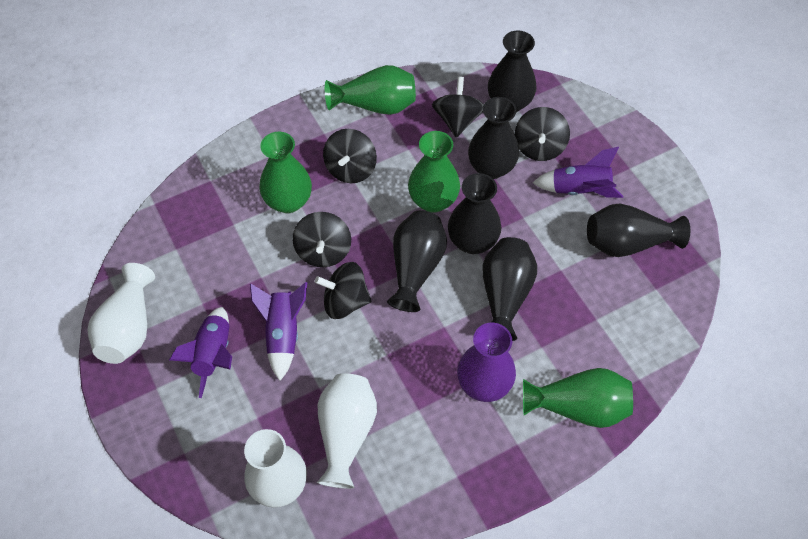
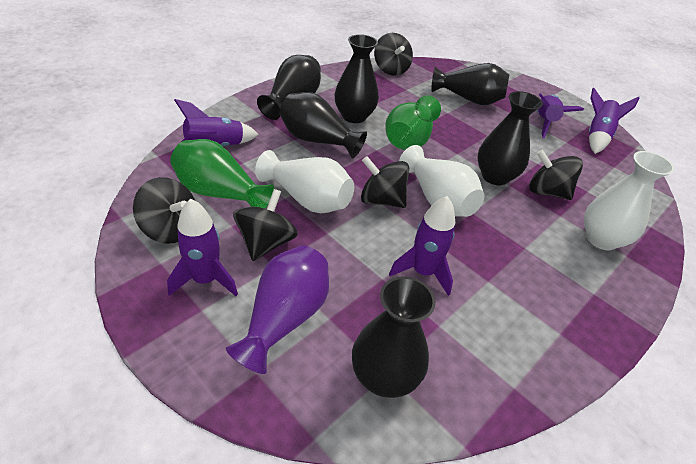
green vase: [260,132,312,213] [325,65,416,115] [408,131,460,213] [523,368,633,428] = 4 -> [170,139,274,209] [385,95,441,150] = 2
purple rocket: [169,307,232,398] [250,282,308,381] [533,147,623,198] = 3 -> [167,199,238,296] [172,99,259,153] [389,196,455,296] [537,93,584,139] [589,88,639,154] = 5

